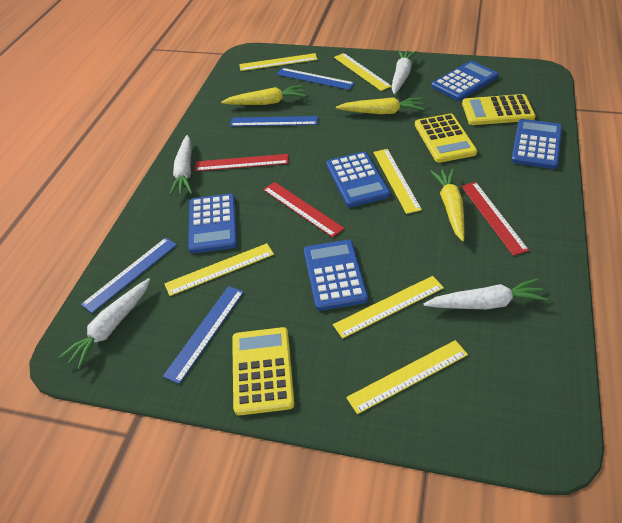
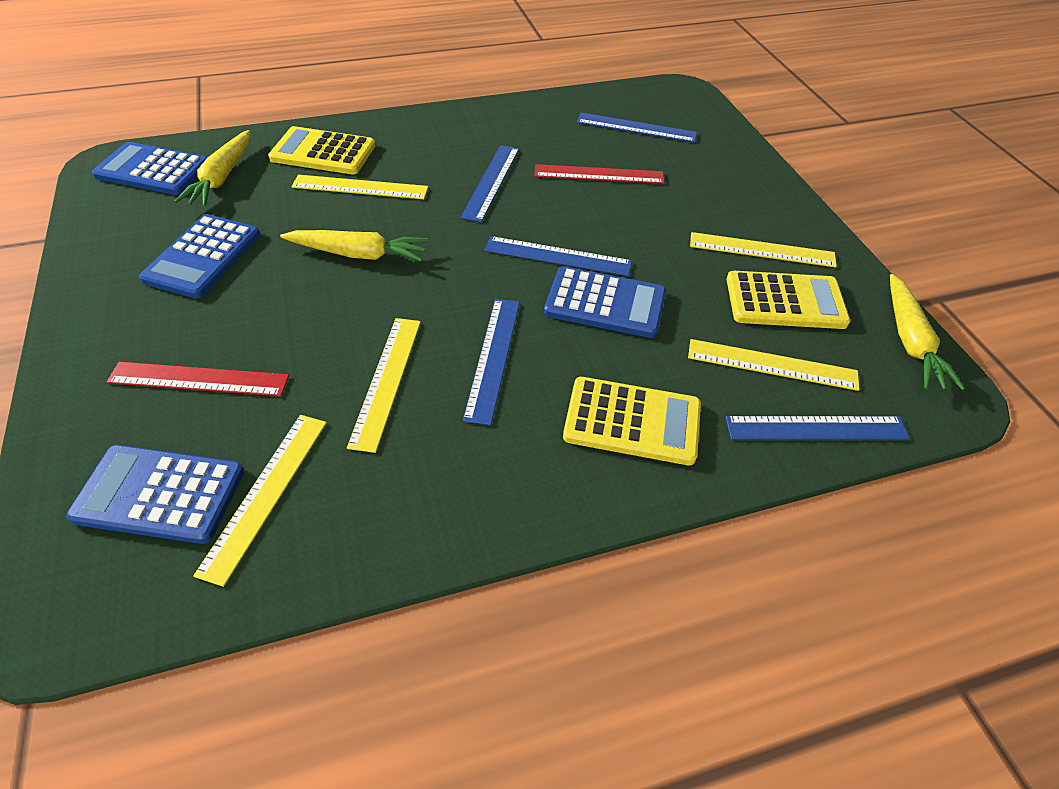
blue calculator: [188,194,237,253] [304,240,368,311] [326,152,390,207] [431,61,499,101] [511,119,562,169] = 5 -> [66,445,244,544] [92,142,208,195] [139,214,260,299] [544,266,666,338] = 4
blue ruler: [81,238,177,313] [163,286,244,384] [230,116,318,127] [276,68,355,90] = 4 -> [460,145,519,222] [463,299,520,425] [484,236,632,276] [577,113,697,143] [725,416,910,440] = 5
red ruler: [195,154,289,171] [263,182,345,238] [461,182,529,256] = 3 -> [107,362,289,396] [534,164,664,184] = 2
white carrot: [58,278,150,370] [169,135,192,196] [392,50,417,95] [424,278,548,309] = 4 -> none = 0
yellow ruler: [164,243,274,296] [239,53,318,71] [333,276,444,339] [334,53,392,91] [346,340,468,414] [373,149,422,214] = 6 -> [193,415,327,587] [291,175,428,199] [347,318,421,453] [688,339,860,391] [690,232,837,268] = 5

